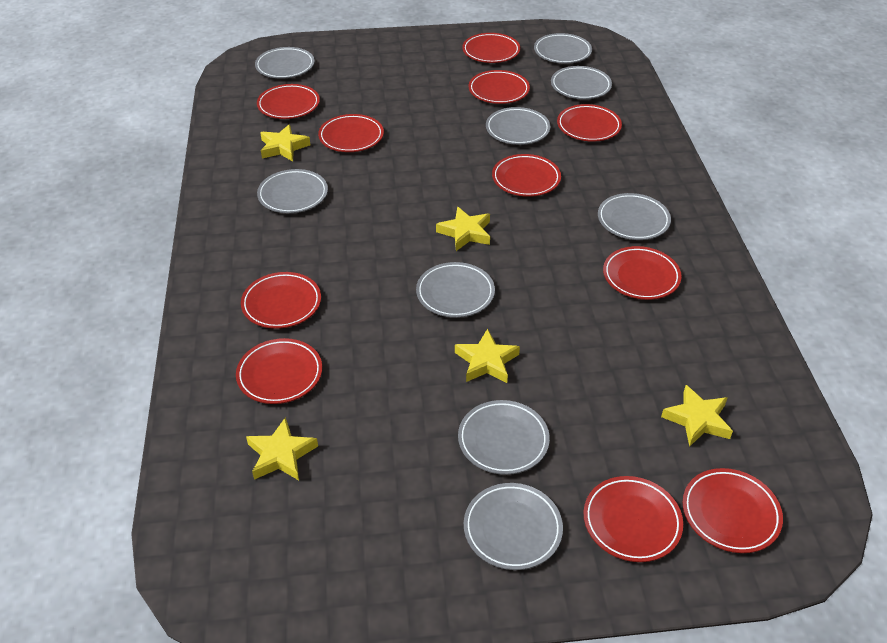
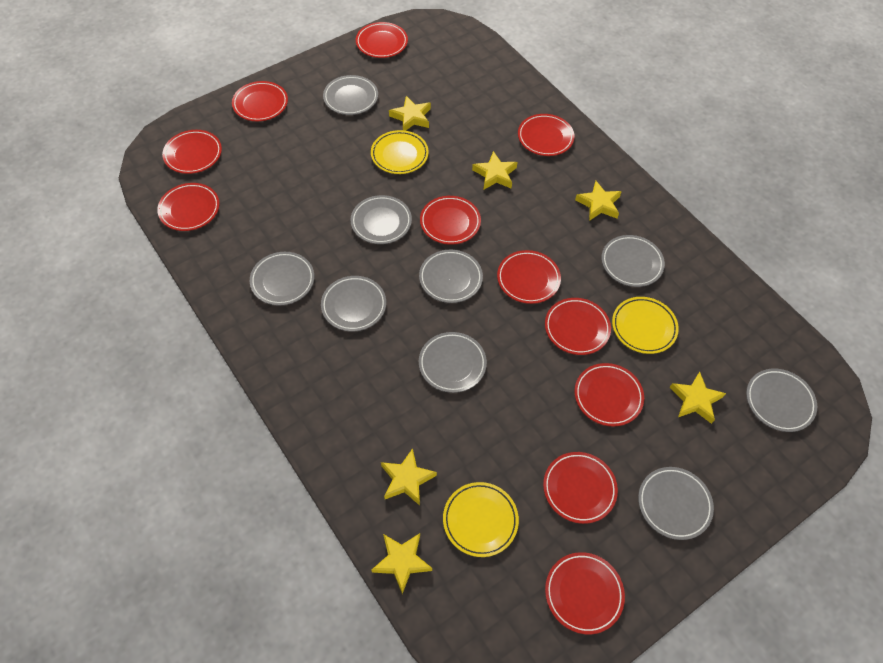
yellow plate: none = 0 -> [371,130,429,174] [443,482,519,557] [612,297,679,354] = 3
yellow star: [246,417,318,480] [260,124,310,162] [436,207,490,251] [455,329,520,383] [661,385,733,447] = 5 -> [371,533,432,594] [381,448,437,506] [389,96,431,131] [472,151,517,189] [575,181,622,221] [669,372,726,424] = 6

